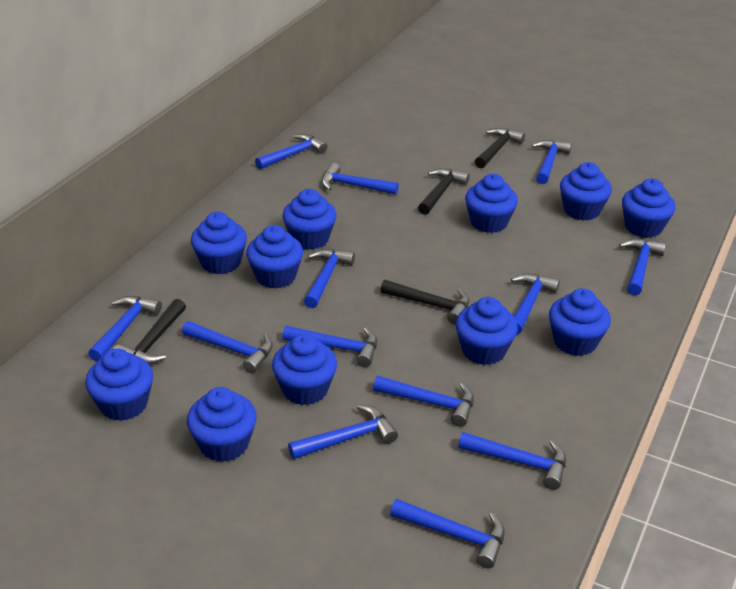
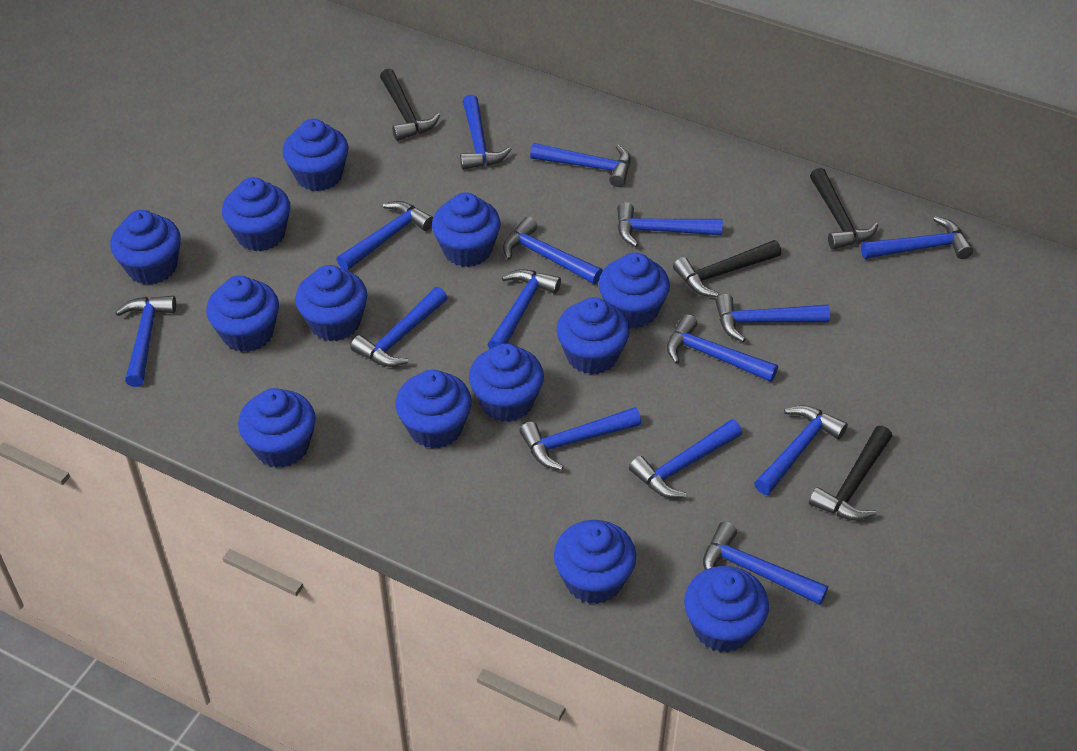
blue cupcake: [85,348,153,421] [187,387,257,462] [191,212,247,274] [246,225,303,289] [272,334,337,405] [283,189,336,250] [456,297,518,365] [465,174,518,233] [549,288,611,356] [560,162,612,221] [622,179,676,238] = 11 -> [110,210,181,285] [206,275,279,352] [222,177,290,251] [238,388,316,468] [282,119,348,191] [295,265,367,341] [396,370,472,449] [432,192,501,267] [469,344,544,422] [554,520,636,604] [557,297,630,375] [598,252,670,328] [684,566,769,652] = 13
blue hammer: [88,296,162,361] [182,321,273,373] [255,134,327,169] [282,326,377,367] [288,404,398,459] [304,249,355,308] [322,163,399,195] [373,376,474,427] [390,499,505,569] [458,432,566,490] [511,274,560,335] [531,140,572,184] [619,239,666,295] = 13 -> [115,296,176,387] [336,201,433,271] [351,287,447,367] [460,95,512,170] [488,269,561,349] [503,217,603,284] [520,407,641,470] [530,143,631,187] [617,202,723,247] [629,419,742,498] [667,314,778,382] [703,522,828,605] [715,294,830,342] [754,405,848,495] [861,216,973,259] = 15

